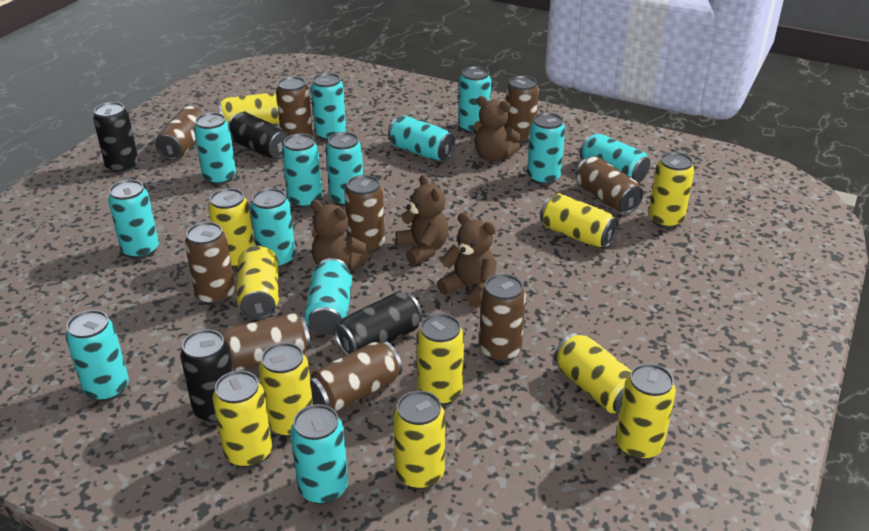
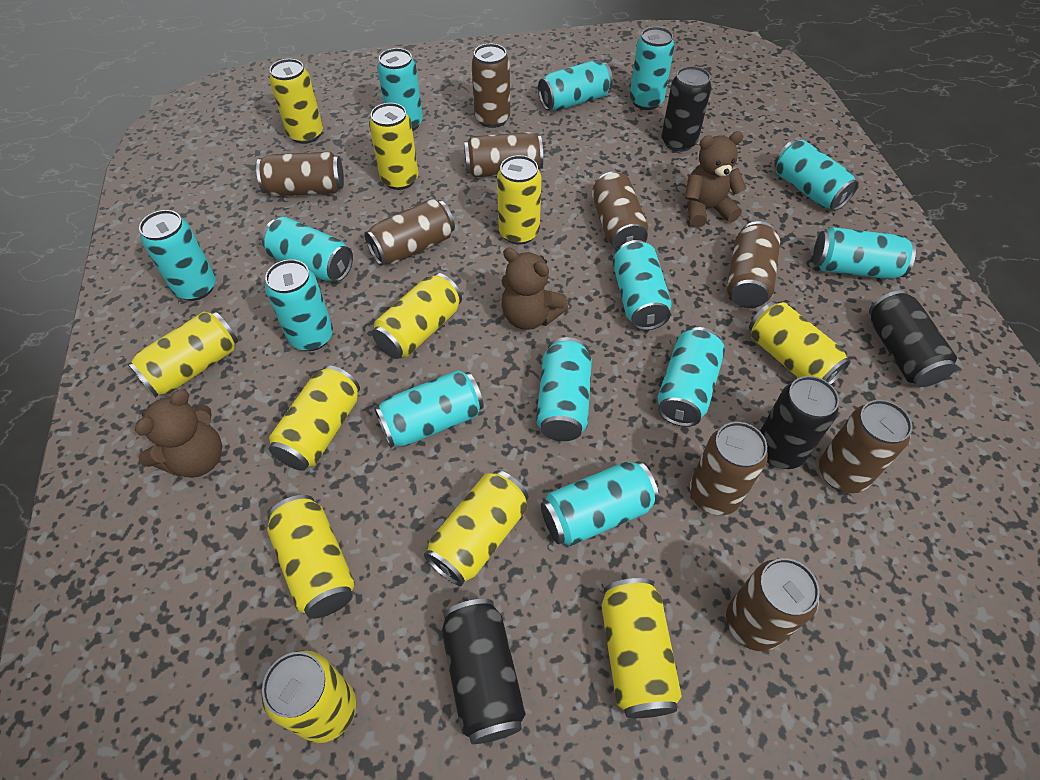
brown teddy bear: [311,200,370,271] [395,175,449,265] [437,213,497,308] [473,96,521,161] = 4 -> [135,389,222,478] [501,247,568,330] [685,131,747,228] = 3

